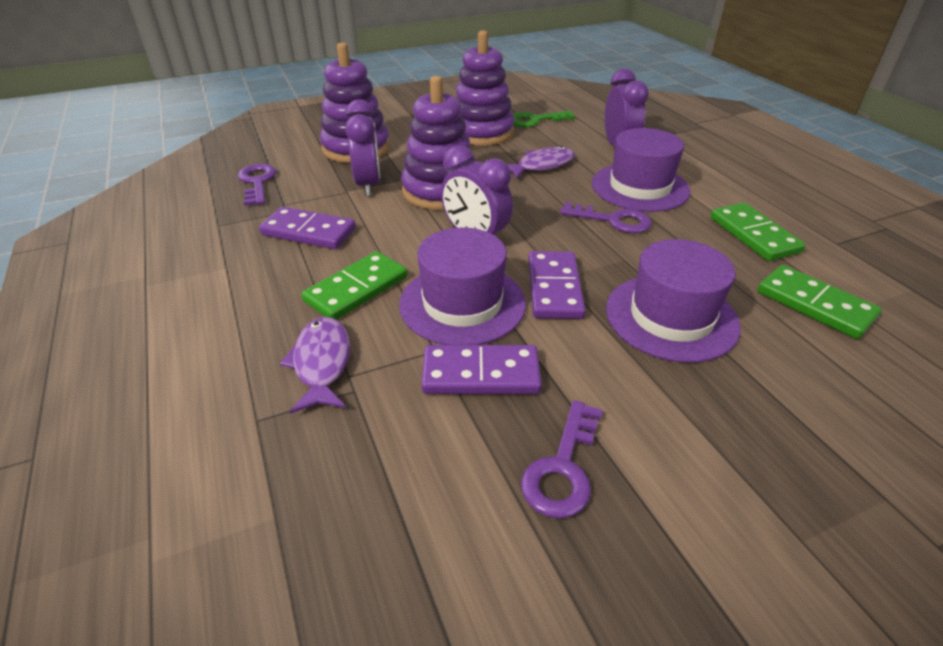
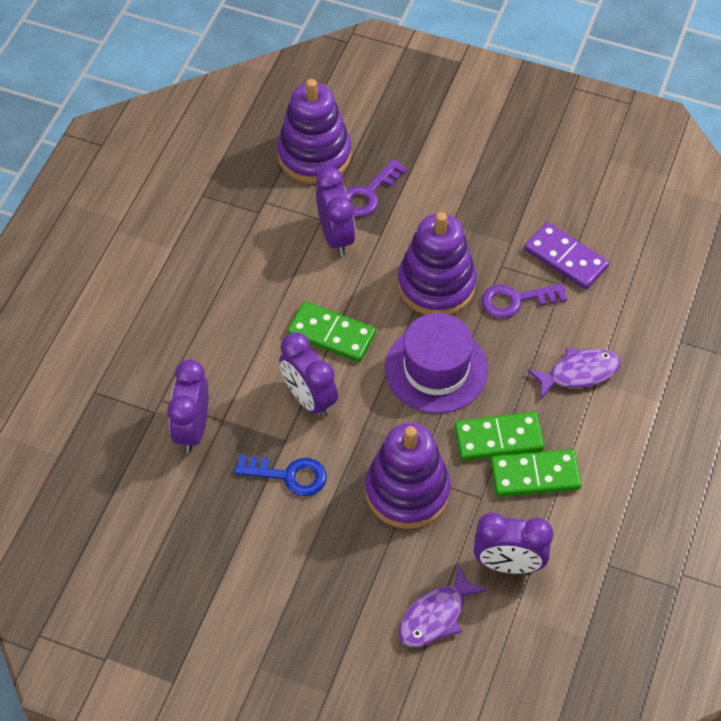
blue key: none = 0 -> [234,454,327,496] = 1
green key: [513,111,575,127] = 1 -> none = 0
purple clock: [345,99,380,196] [441,145,513,237] [605,69,649,146] = 3 -> [167,359,209,453] [279,332,338,418] [316,167,356,256] [474,513,553,574] = 4
purple domino: [259,207,356,249] [421,345,542,394] [528,251,586,319] = 3 -> [524,222,609,290] = 1
purple hat: [399,228,526,345] [592,128,690,212] [606,239,741,363] = 3 -> [385,313,488,413] = 1
purple key: [238,164,276,206] [521,400,603,518] [560,202,652,233] = 3 -> [346,159,407,217] [481,283,567,318] = 2

